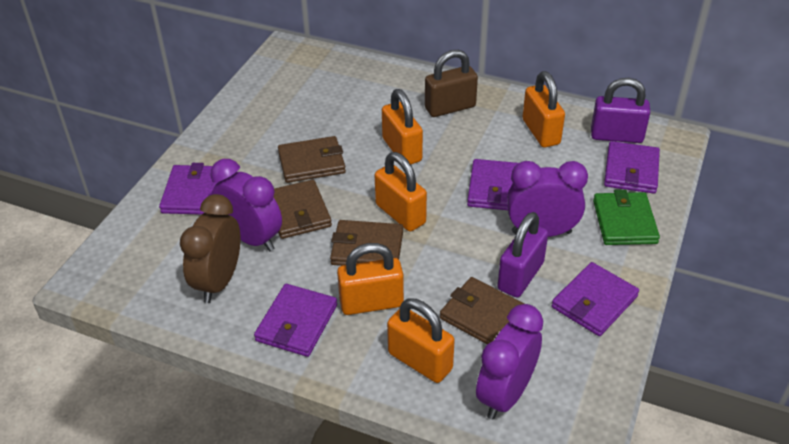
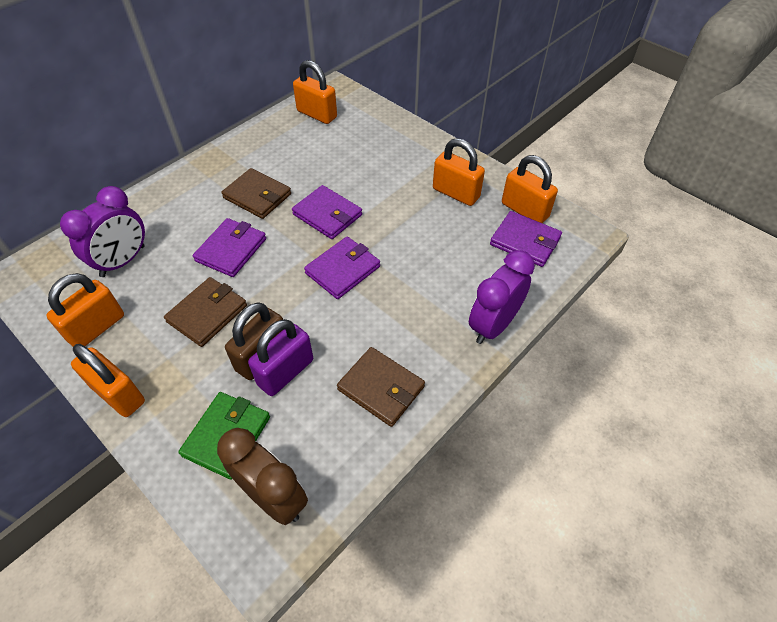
brown wallet: [274,180,332,239] [278,136,346,183] [330,220,403,266] [440,277,524,344] = 4 -> [164,277,247,347] [221,168,291,219] [337,347,425,427] = 3
purple clock: [211,159,282,251] [476,304,543,419] [507,161,588,237] = 3 -> [60,186,145,277] [469,250,535,344] = 2
purple padlock: [498,212,548,298] [591,78,651,143] = 2 -> [248,319,313,396] = 1
purple wallet: [159,163,218,215] [254,284,337,357] [467,159,518,210] [551,262,639,336] [604,141,660,194] = 5 -> [193,218,266,277] [292,185,362,239] [304,236,380,299] [490,211,562,267] = 4

